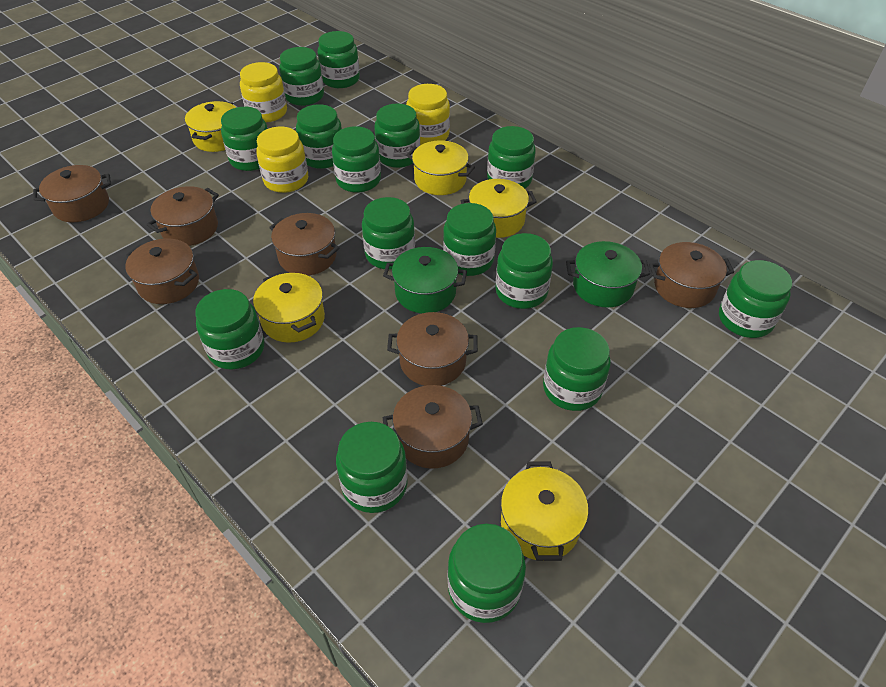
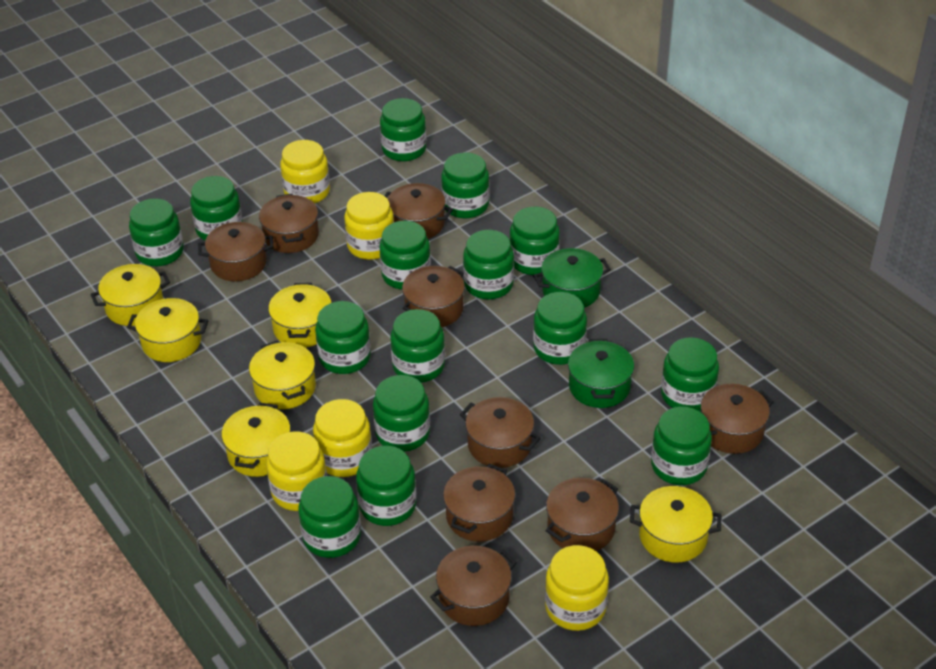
brown pot: [33,165,111,222] [125,238,199,304] [146,186,219,246] [269,213,340,276] [383,385,483,469] [387,312,478,386] [649,242,734,308] = 7 -> [198,222,273,281] [259,194,319,253] [384,183,453,239] [402,266,465,327] [430,546,517,626] [443,464,515,542] [460,397,541,468] [546,478,619,551] [701,384,774,454] = 9
yellow jar: [240,62,287,122] [256,127,308,193] [406,84,450,145] = 3 -> [266,431,327,511] [280,140,330,204] [313,399,372,477] [344,192,394,260] [545,545,609,631] = 5
yellow pot: [185,101,236,152] [253,272,325,343] [406,140,475,195] [461,179,537,238] [501,461,589,561] = 5 -> [91,264,170,326] [127,298,208,362] [222,403,291,477] [249,340,316,409] [268,283,332,348] [630,486,721,563] = 6

